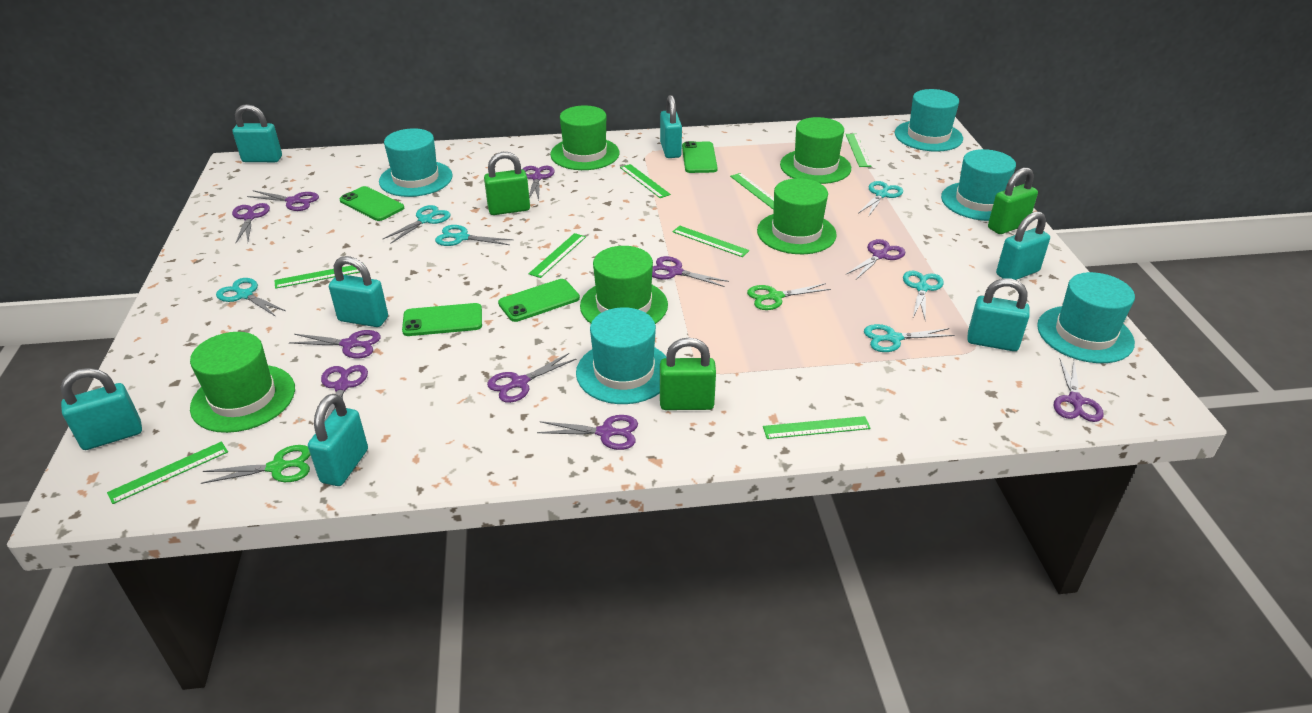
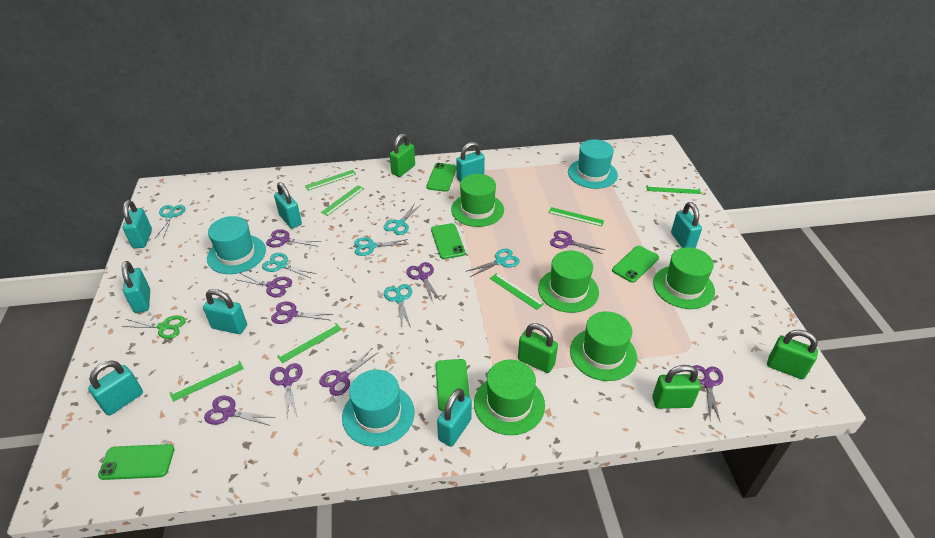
green padlock: [484,152,530,215] [660,337,716,410] [988,167,1038,234] = 3 -> [390,133,415,177] [518,323,558,373] [652,365,701,409] [767,330,818,379] = 4
green phone: [340,186,404,221] [402,303,482,336] [498,279,580,322] [682,141,718,173] = 4 -> [98,444,175,480] [426,163,456,192] [431,223,465,259] [435,359,470,411] [612,246,659,283] = 5
green ruler: [107,442,228,504] [274,263,364,289] [528,233,586,278] [620,164,671,198] [672,226,750,257] [730,173,774,209] [763,416,871,439] [846,134,871,167] = 8 -> [170,361,244,402] [277,323,342,363] [305,170,356,191] [321,185,364,216] [490,273,544,310] [548,207,604,226] [646,185,701,194] = 7
green scissors: [201,445,310,484] [747,283,831,310] = 2 -> [121,315,186,339] = 1
purple scissors: [232,203,270,243] [247,190,319,211] [289,330,381,358] [321,365,368,421] [487,353,576,403] [523,166,555,201] [537,415,638,450] [652,256,729,287] [846,239,905,279] [1054,359,1104,422] = 10 -> [204,396,275,426] [235,274,292,297] [266,229,321,247] [270,363,303,417] [271,301,333,324] [319,349,379,396] [406,262,441,302] [550,231,605,254] [690,365,723,423] = 9
turquoise hat: [379,128,453,197] [576,307,666,404] [895,89,963,152] [941,149,1016,221] [1037,272,1135,363] = 5 -> [207,216,266,274] [342,370,415,447] [568,140,618,189] = 3
turquoise padlock: [61,368,142,450] [233,104,282,162] [308,394,368,486] [329,256,388,327] [660,95,682,158] [967,278,1030,351] [996,211,1050,280] = 7 -> [88,361,143,416] [122,261,150,313] [123,200,152,248] [203,289,247,334] [274,182,302,228] [437,389,472,447] [456,142,485,183] [671,202,702,248] = 8

